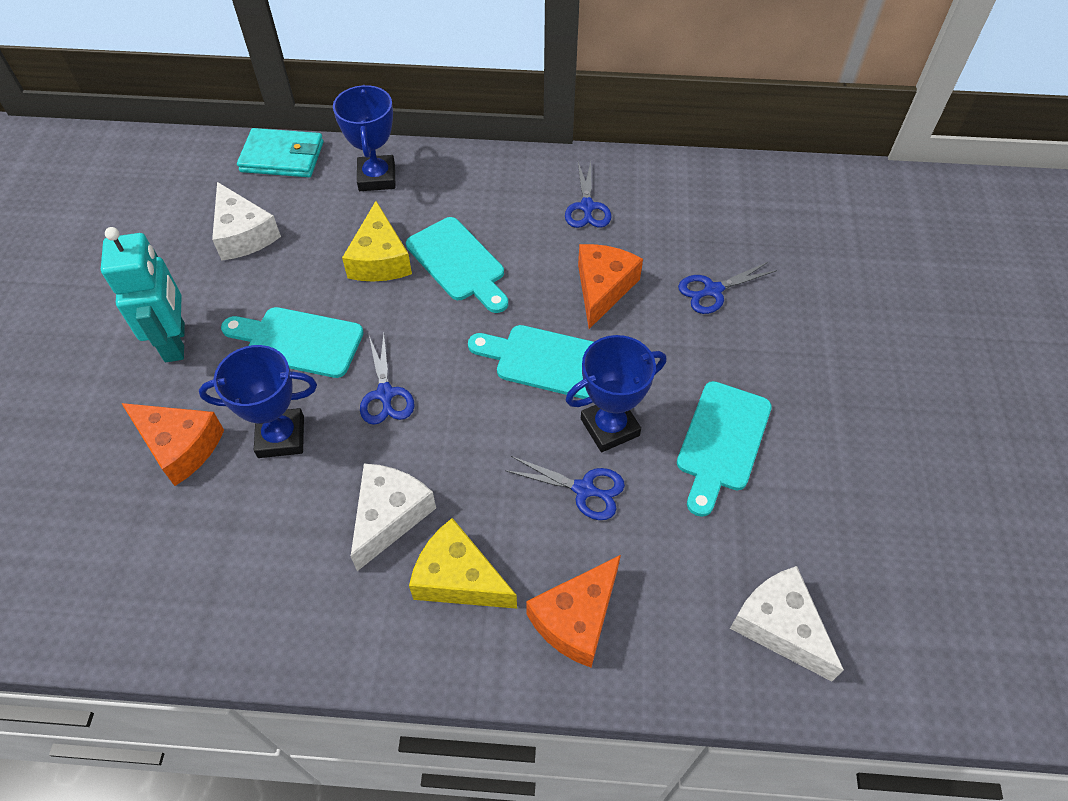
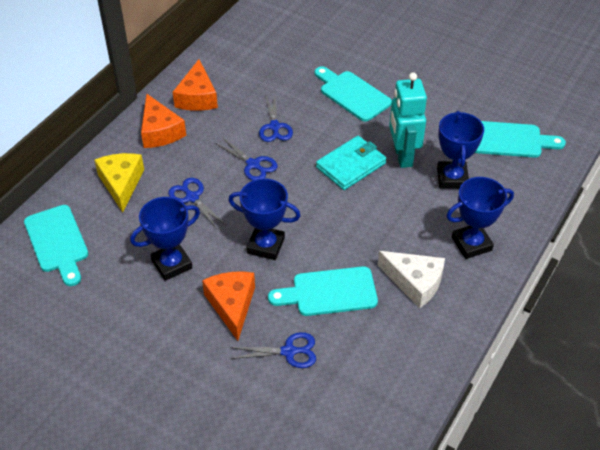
blue trophy: [199,345,317,458] [333,85,396,191] [565,335,666,452] = 3 -> [130,197,200,281] [228,178,301,260] [437,111,484,189] [446,177,514,259] = 4
white cheese: [212,182,281,261] [351,464,436,571] [730,566,844,681] = 3 -> [378,251,445,308] = 1
yellow cheese: [342,201,412,281] [409,518,517,609] = 2 -> [94,153,144,212] = 1

